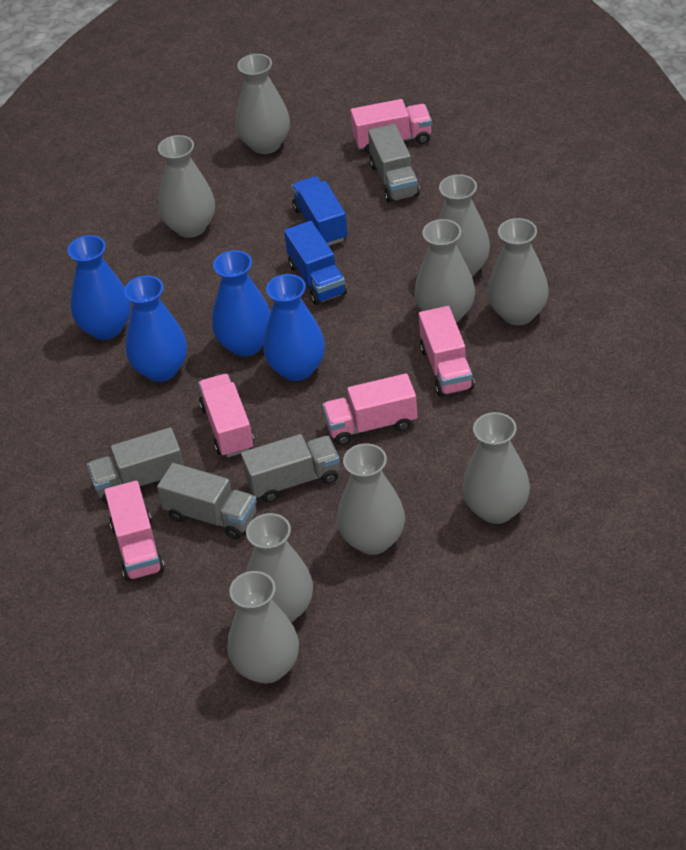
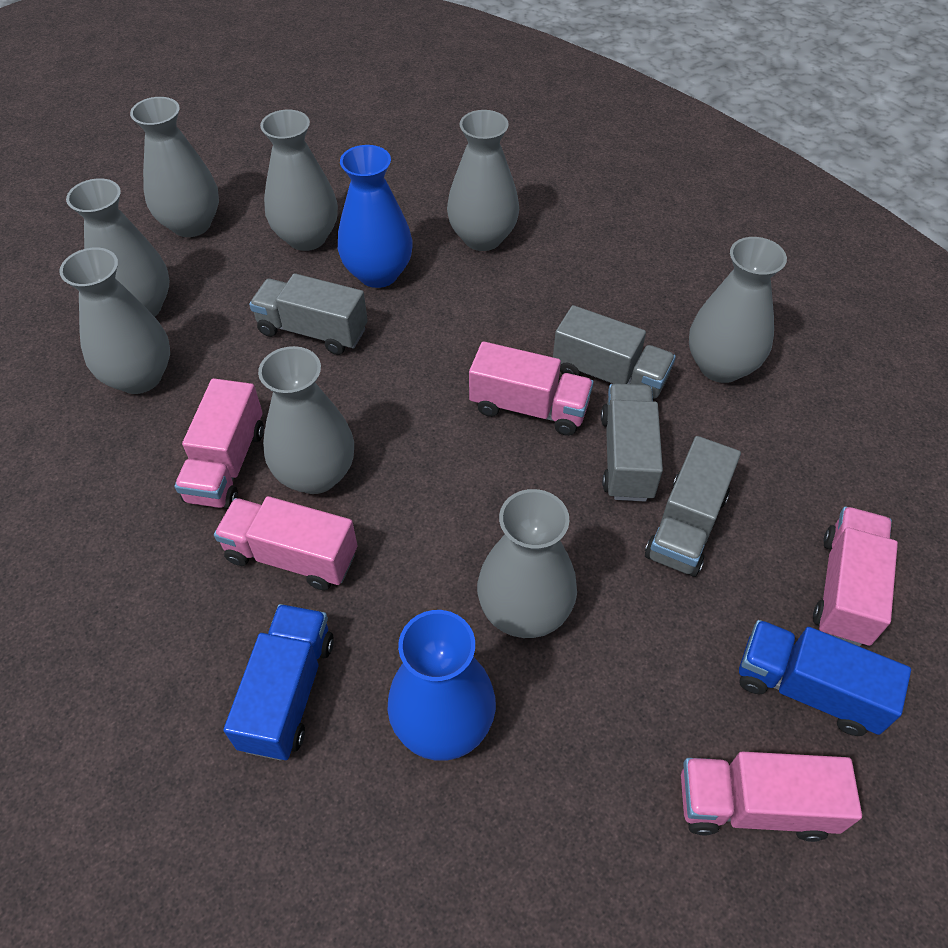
blue vase: [67,235,131,340] [124,276,187,382] [212,250,271,357] [263,274,325,381] = 4 -> [338,145,413,288] [388,610,496,761] = 2
grey vase: [158,135,215,238] [227,571,299,684] [236,54,290,154] [246,513,313,622] [337,443,405,555] [414,219,475,323] [438,174,490,277] [462,412,530,524] [487,218,549,325] = 9 -> [59,248,170,394] [66,178,169,317] [130,97,219,237] [258,346,354,494] [260,110,338,251] [447,110,519,251] [477,489,577,638] [689,237,787,383] = 8

